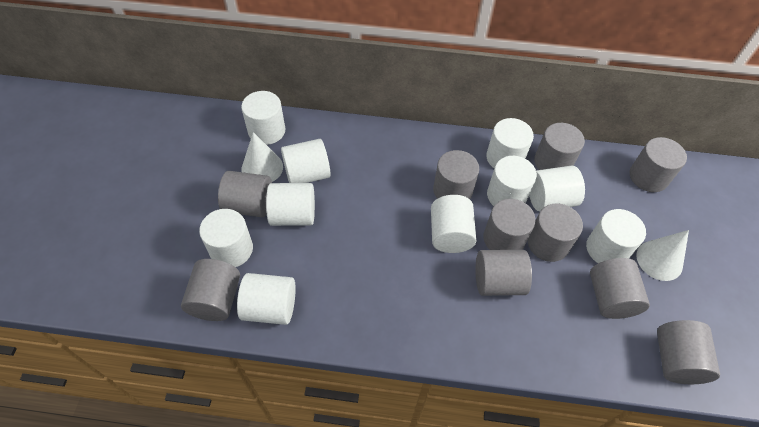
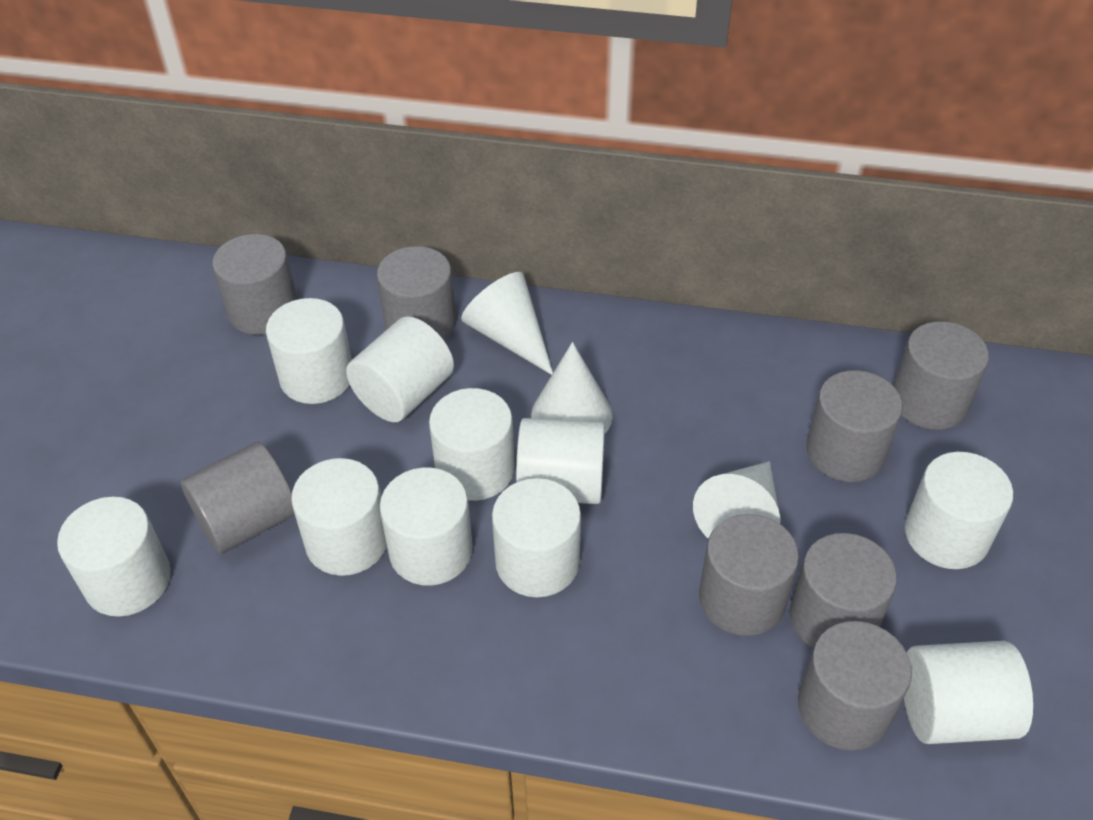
grey cylinder: [181,259,240,321] [218,171,272,217] [433,150,479,199] [475,250,532,296] [483,199,536,250] [528,203,583,262] [534,123,585,170] [590,258,650,319] [630,137,687,192] [657,320,720,384] = 10 -> [181,442,295,554] [212,234,298,335] [377,246,456,340] [699,514,799,636] [790,533,897,648] [798,621,912,750] [806,370,902,482] [893,321,989,430] = 8
white cone: [241,132,283,182] [637,230,689,281] = 2 -> [461,272,553,375] [531,342,612,433] [693,461,781,539] = 3

